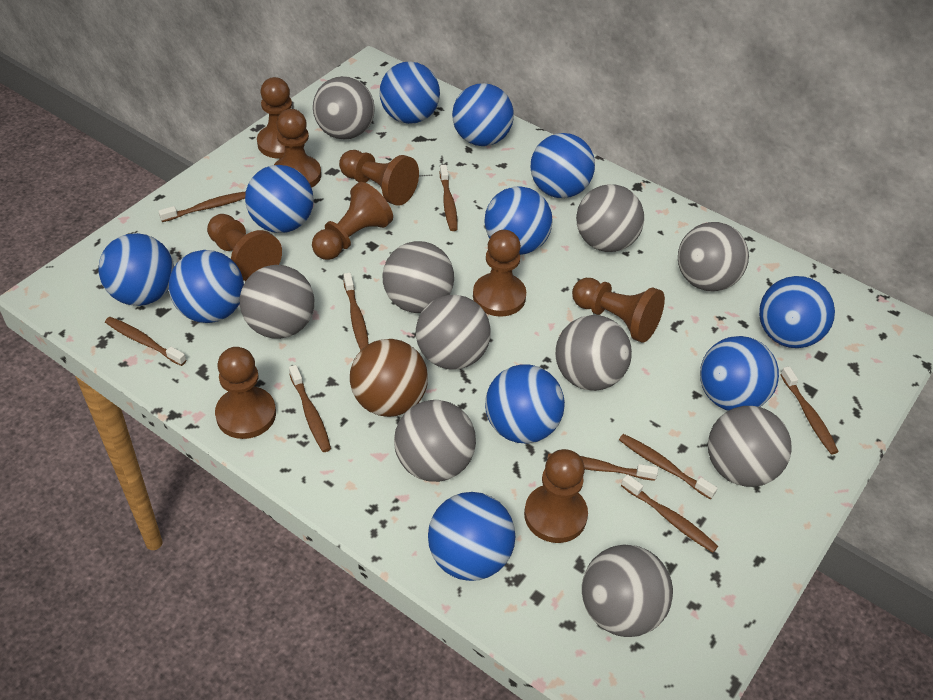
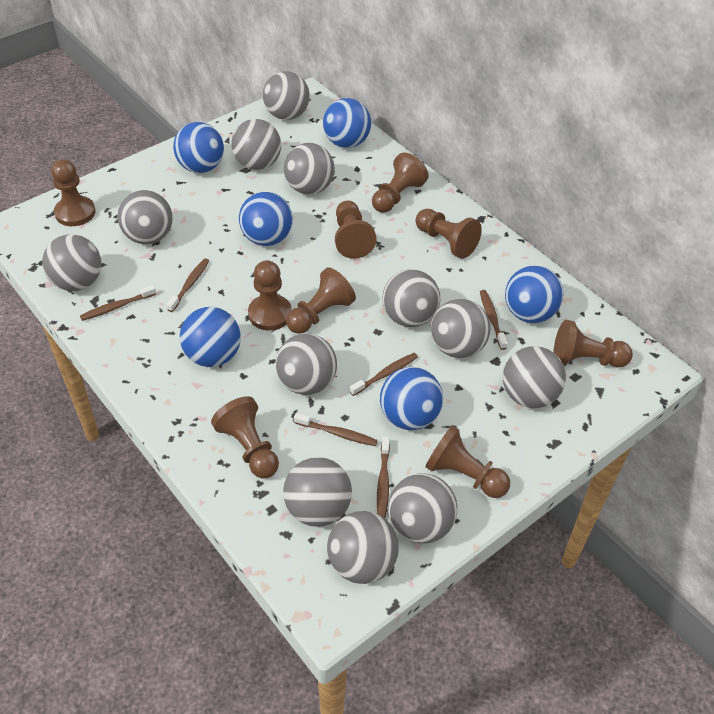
blue ball: [99,233,174,306] [169,250,244,323] [245,165,314,233] [379,62,440,124] [428,492,515,581] [452,83,514,146] [485,186,553,255] [485,364,565,443] [531,133,595,198] [700,336,779,411] [759,276,835,348] = 11 -> [173,122,224,173] [180,307,241,367] [239,192,293,246] [323,98,371,148] [380,367,443,430] [505,266,563,323] = 6
brown ball: [350,339,428,417] = 1 -> none = 0
brown toothbrush: [105,317,186,366] [158,191,246,222] [289,365,331,452] [343,273,369,351] [440,165,458,231] [548,453,658,481] [619,434,718,499] [621,474,718,553] [780,366,839,454] = 9 -> [80,285,156,321] [167,258,209,312] [294,413,378,446] [350,353,418,396] [377,437,390,518] [480,290,508,350] = 6
grey ball: [240,265,314,339] [313,76,375,140] [382,241,454,313] [394,400,476,482] [416,295,491,370] [555,315,632,391] [576,184,644,252] [582,544,673,637] [678,222,749,292] [708,406,792,487] = 10 -> [42,234,101,291] [117,190,173,244] [231,119,281,170] [263,71,310,120] [275,333,337,395] [283,457,352,527] [284,143,335,194] [327,511,399,584] [383,269,440,327] [388,473,457,543] [431,299,491,358] [503,346,566,408] = 12

